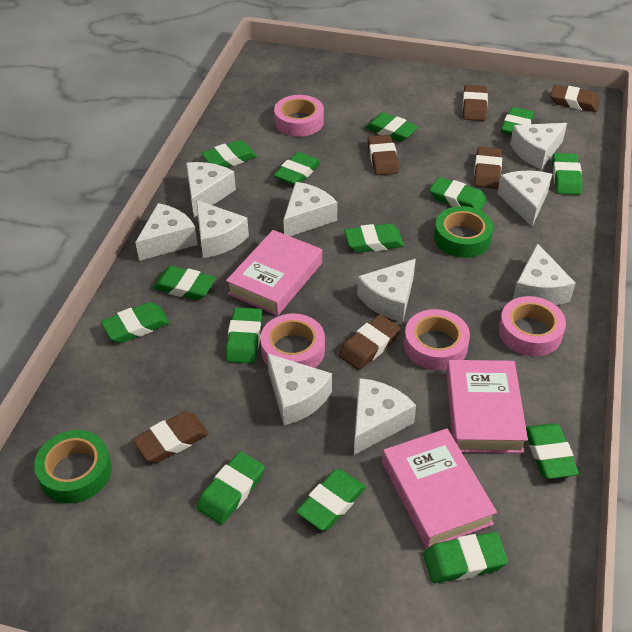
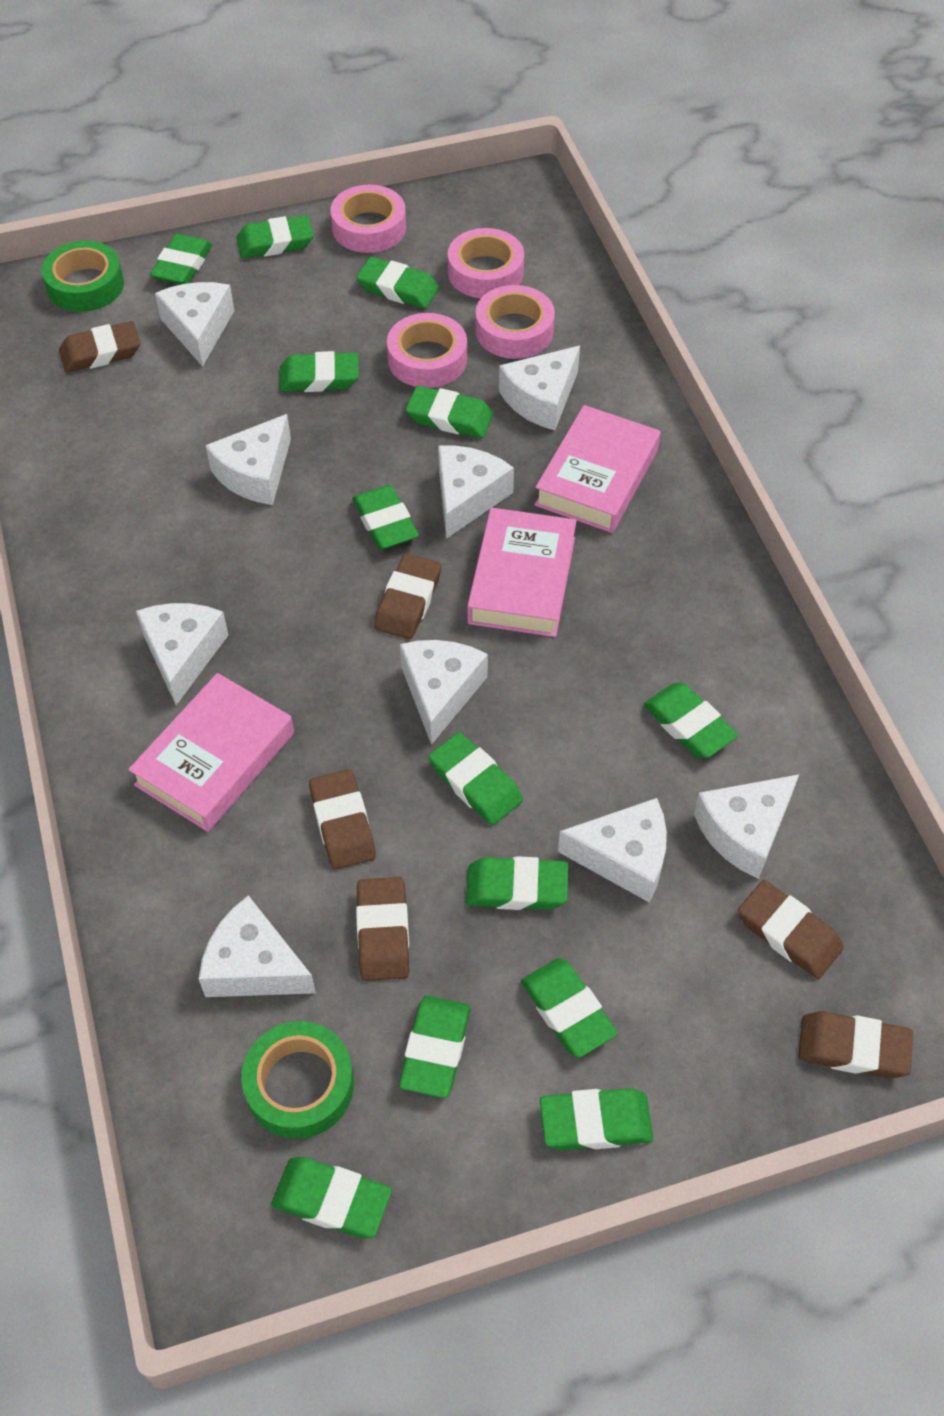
green eraser: [101,302,170,343] [153,266,216,300] [197,451,265,525] [201,140,257,168] [226,307,262,364] [274,152,321,185] [296,469,366,531] [344,224,404,253] [365,113,418,142] [423,532,508,583] [430,177,487,211] [501,107,534,135] [526,423,579,479] [552,153,583,195] = 14 -> [150,234,212,285] [236,215,313,259] [271,1157,392,1238] [279,351,359,392] [352,485,419,549] [356,257,439,309] [399,996,471,1098] [406,386,493,438] [428,732,523,825] [466,856,568,910] [521,958,618,1058] [540,1088,653,1150] [643,683,738,758] = 13
white cheese: [135,203,198,261] [186,162,236,217] [196,200,249,258] [267,353,332,425] [283,182,337,236] [354,378,416,455] [357,259,416,322] [497,171,552,226] [510,123,567,169] [513,243,576,305] = 10 -> [136,603,228,705] [155,282,234,367] [199,895,316,997] [205,414,291,505] [400,640,488,745] [438,445,514,539] [499,346,580,430] [558,798,667,902] [694,774,799,879] = 9

